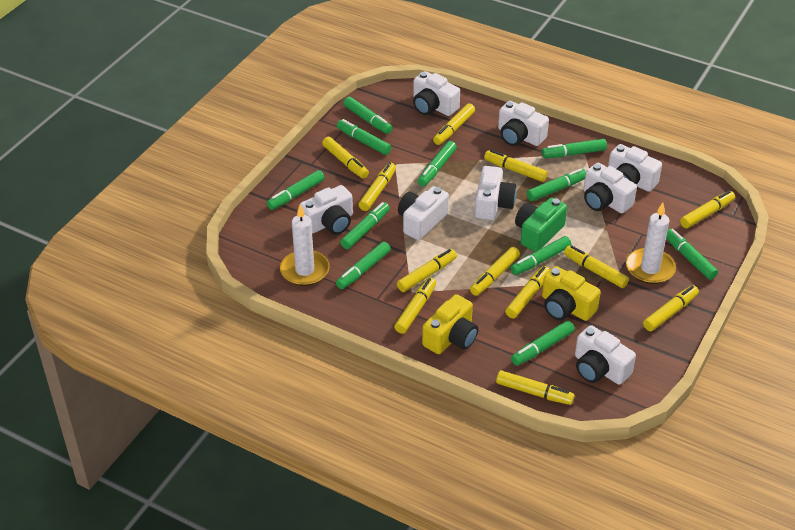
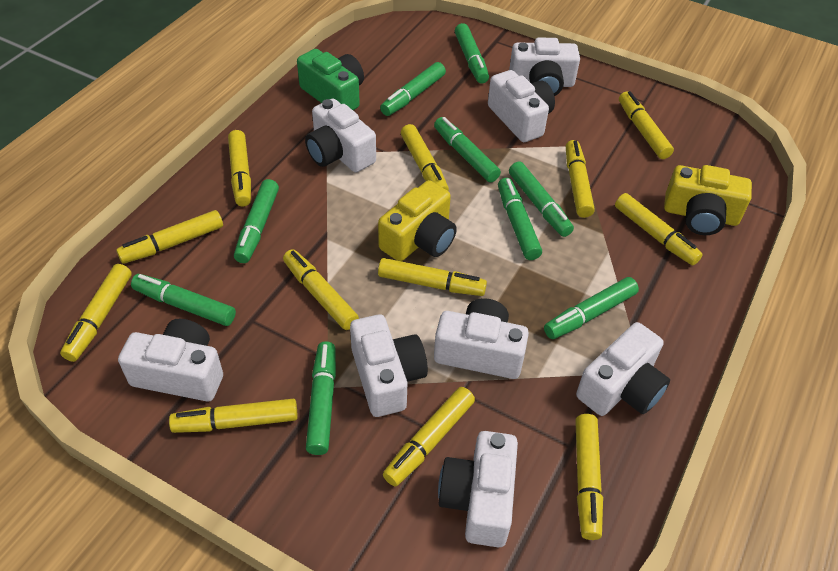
green marker: [267,170,325,210] [336,241,391,289] [337,119,391,155] [340,202,390,249] [343,97,393,134] [418,141,457,187] [510,236,572,275] [511,320,575,366] [527,168,586,201] [542,139,607,158] [666,229,718,280] = 11 -> [131,274,236,326] [234,179,279,263] [306,341,336,455] [380,62,446,116] [434,117,501,182] [455,23,489,84] [498,178,542,260] [509,161,574,237] [544,277,639,339] = 9
white candle: [280,204,330,286] [626,203,676,284] = 2 -> none = 0

